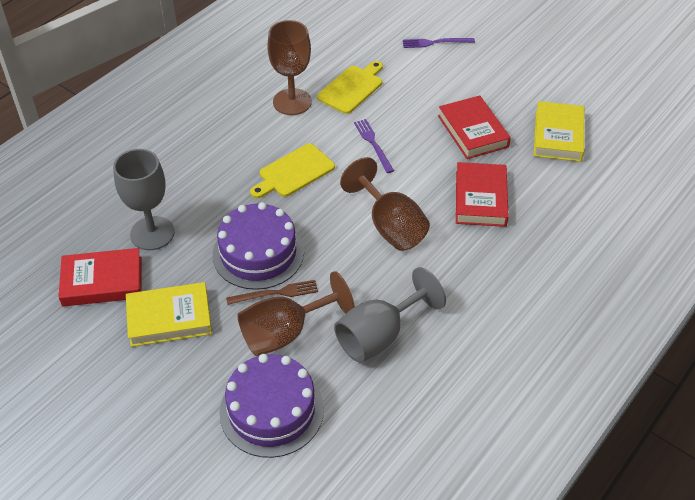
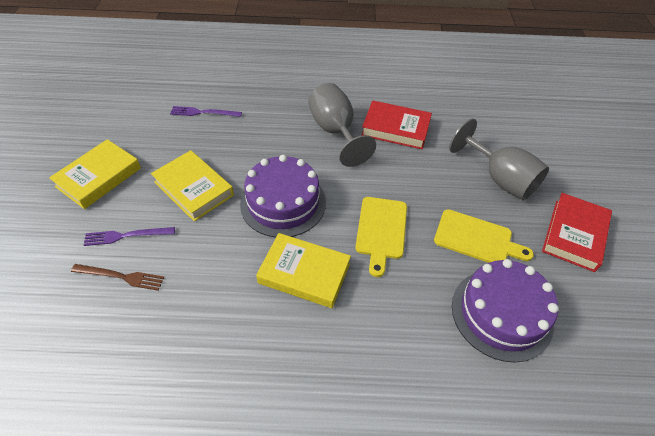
brown goblet: [237,271,355,356] [267,20,312,115] [340,157,430,251] = 3 -> none = 0
red book: [58,248,142,307] [438,96,511,159] [456,162,509,227] = 3 -> [361,100,432,149] [542,193,612,272] = 2
yellow book: [126,282,212,347] [534,101,584,162] = 2 -> [49,139,141,209] [151,150,234,221] [256,233,351,308] = 3

